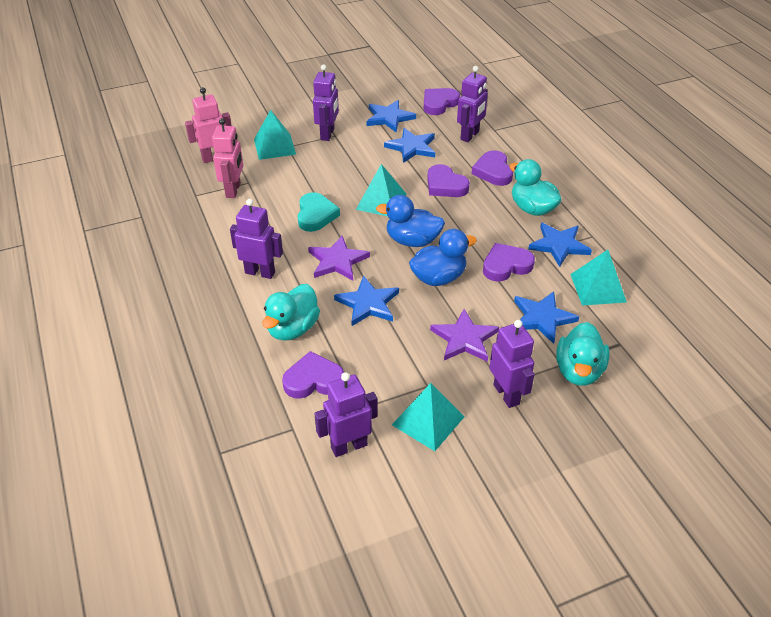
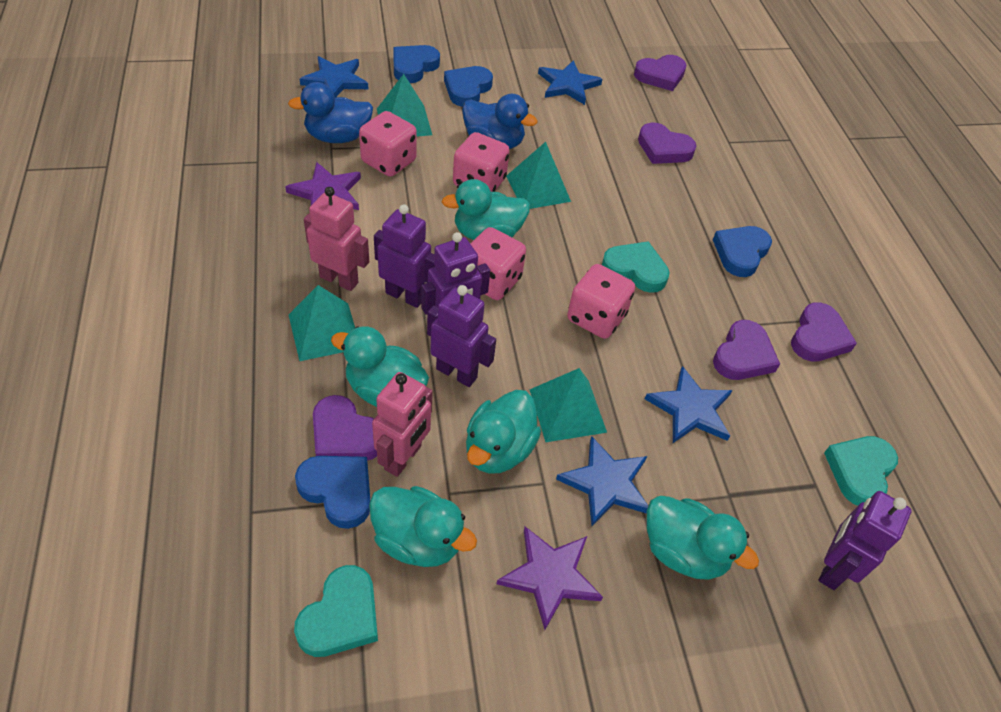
blue heart: none = 0 -> [295,456,370,529] [393,45,440,83] [444,66,493,107] [713,226,772,277] = 4
blue star: [334,275,399,326] [366,100,416,132] [384,128,435,163] [514,291,579,344] [528,223,592,267] = 5 -> [300,56,368,98] [538,60,602,105] [556,436,648,526] [645,366,733,443] = 4
pink dice: none = 0 -> [359,111,417,177] [453,132,510,192] [471,227,526,300] [567,264,635,339] = 4
purple robot: [230,199,283,279] [313,64,339,141] [314,372,378,457] [457,66,488,142] [489,320,535,408] = 5 -> [374,204,435,308] [421,232,490,315] [427,285,496,387] [818,491,912,590] = 4
turquoise duck: [262,284,320,341] [509,159,561,216] [556,322,609,386] = 3 -> [331,326,429,407] [369,486,477,567] [442,179,530,240] [466,390,541,474] [647,496,759,580] = 5
turquoise heart: [298,192,340,232] = 1 -> [294,565,378,657] [602,241,670,293] [824,436,898,506] = 3

